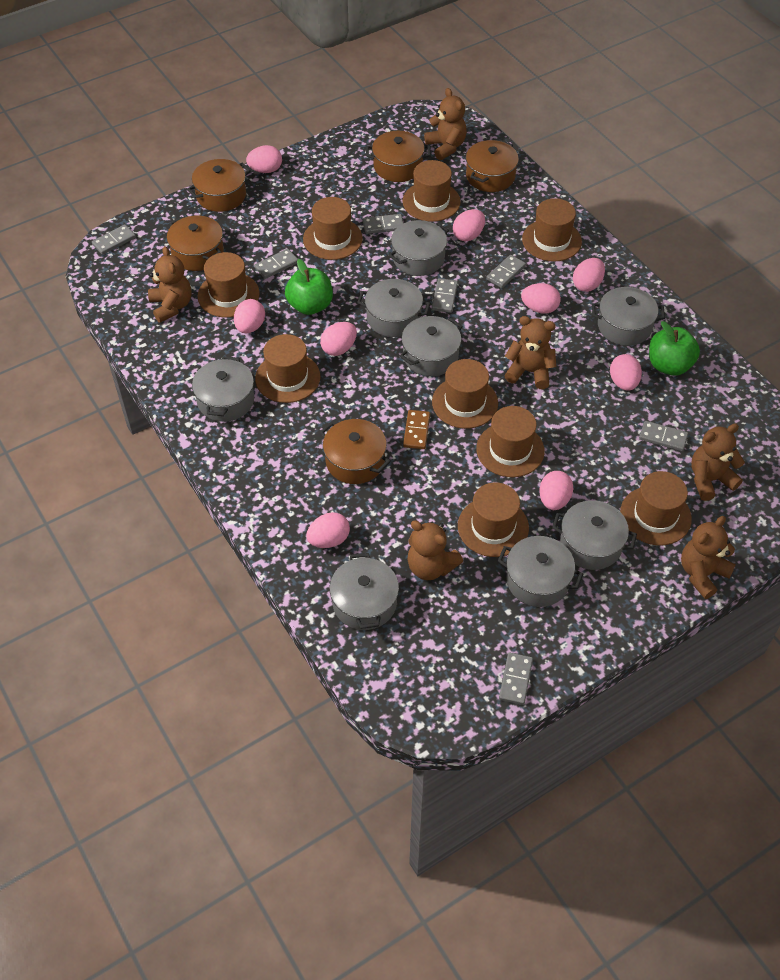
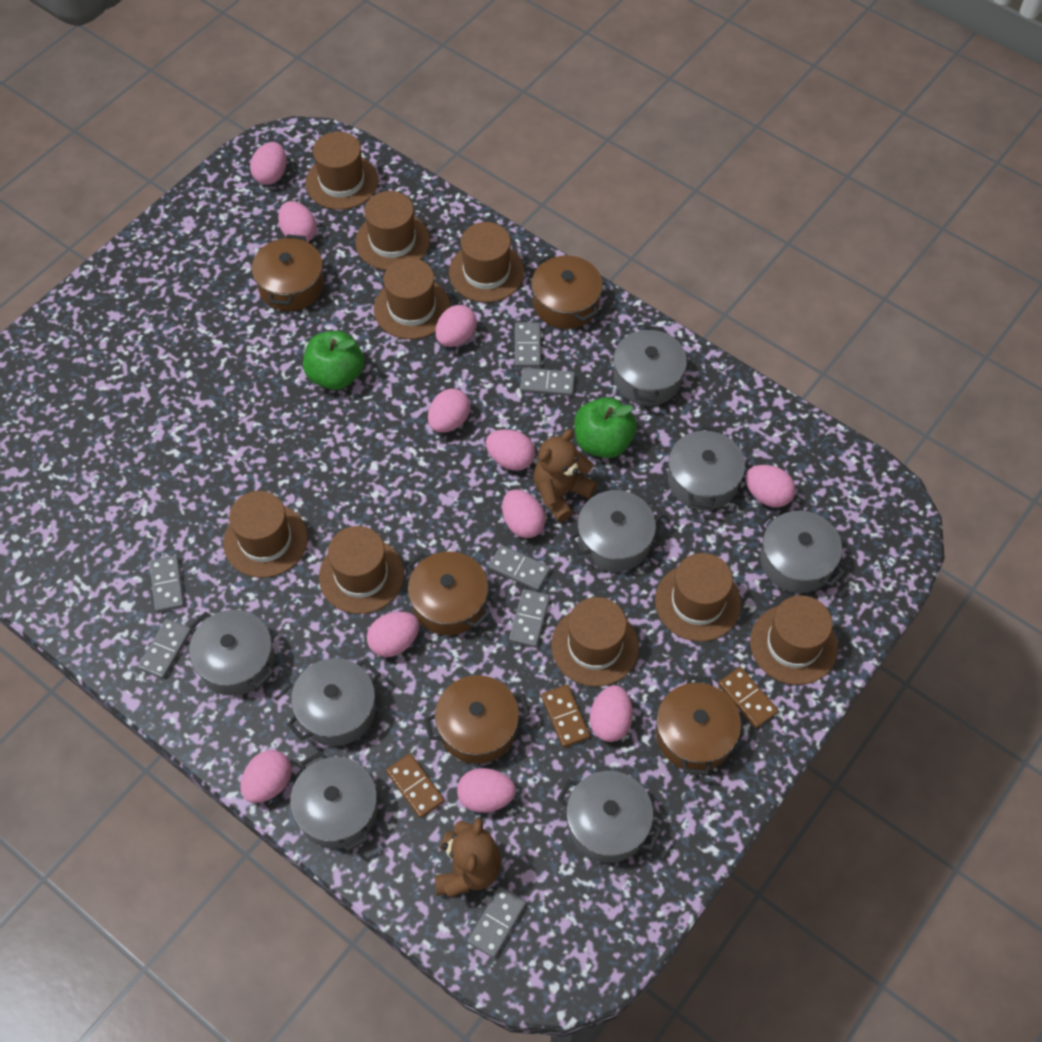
brown domino: [403,410,430,449] = 1 -> [386,753,445,818] [541,685,590,748] [718,667,778,728] = 3
brown teddy bear: [148,246,192,323] [407,521,463,580] [424,88,467,160] [504,316,557,389] [681,516,736,599] [691,423,745,501] = 6 -> [435,818,501,897] [534,429,597,522] = 2
pink egg: [234,299,265,333] [246,145,282,173] [306,512,350,548] [320,322,357,356] [453,209,485,242] [521,283,561,314] [539,471,573,510] [573,258,605,292] [610,354,642,391] = 9 -> [240,750,292,803] [250,142,286,185] [278,201,317,242] [367,612,419,657] [428,389,470,433] [435,305,477,347] [457,768,516,813] [486,429,535,471] [502,489,546,538] [590,685,633,742] [745,465,796,508] = 11

